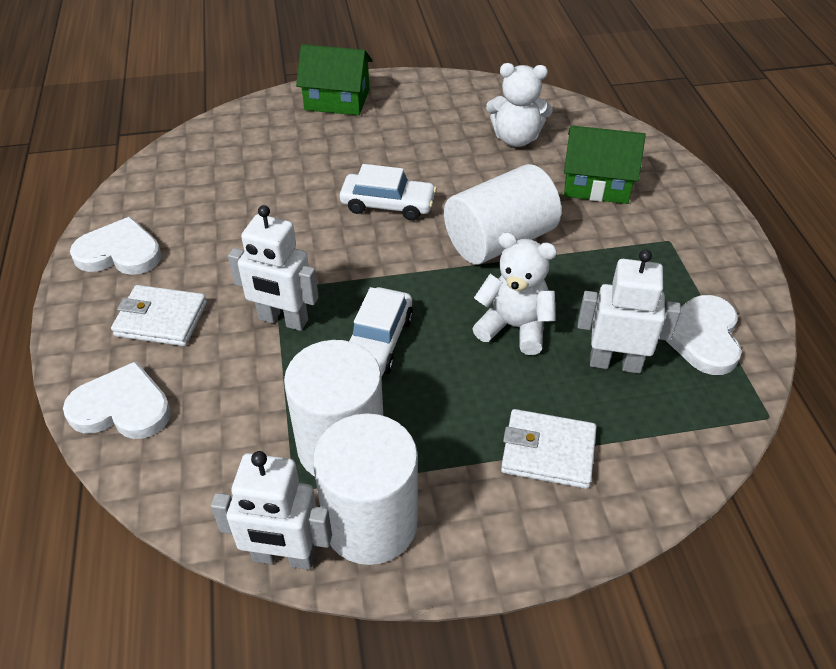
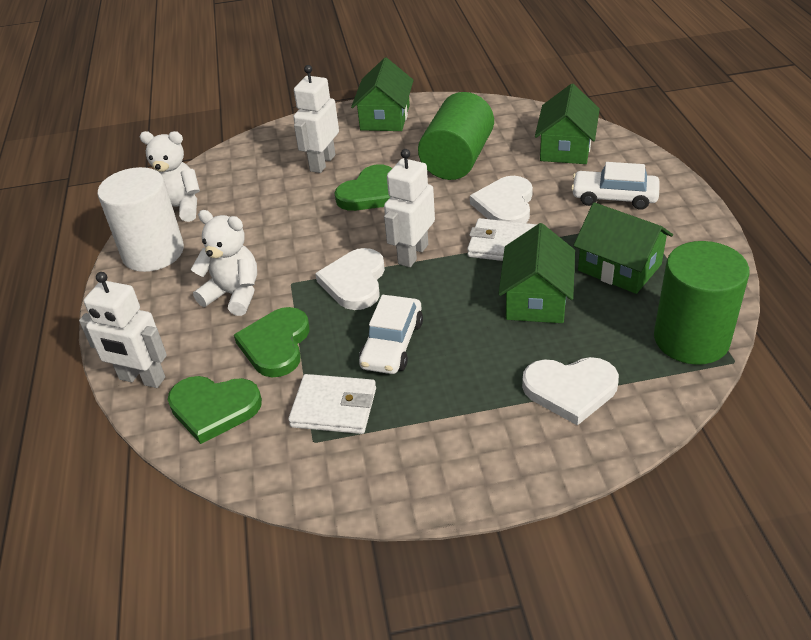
green cylinder: none = 0 -> [418,92,494,180] [654,241,750,365] = 2
green heart: none = 0 -> [168,376,262,444] [234,307,310,377] [335,164,392,211] = 3
green house: [296,44,373,116] [564,125,646,204] = 2 -> [351,57,414,131] [498,223,575,323] [535,84,600,164] [573,202,673,294] = 4
white cylinder: [284,340,383,477] [313,413,418,565] [444,164,561,264] = 3 -> [98,167,184,272] = 1

